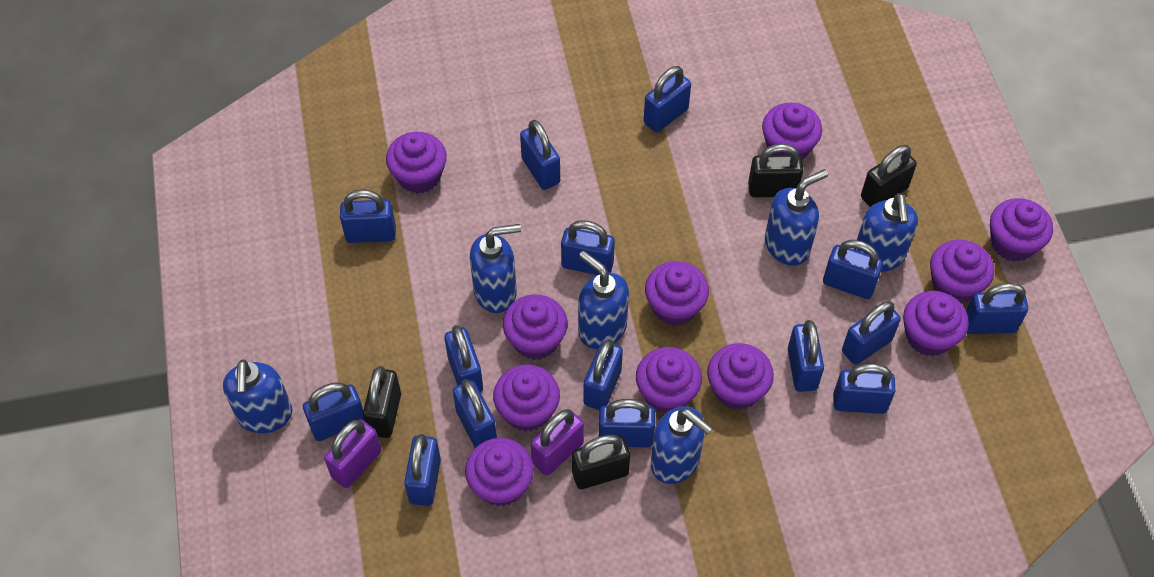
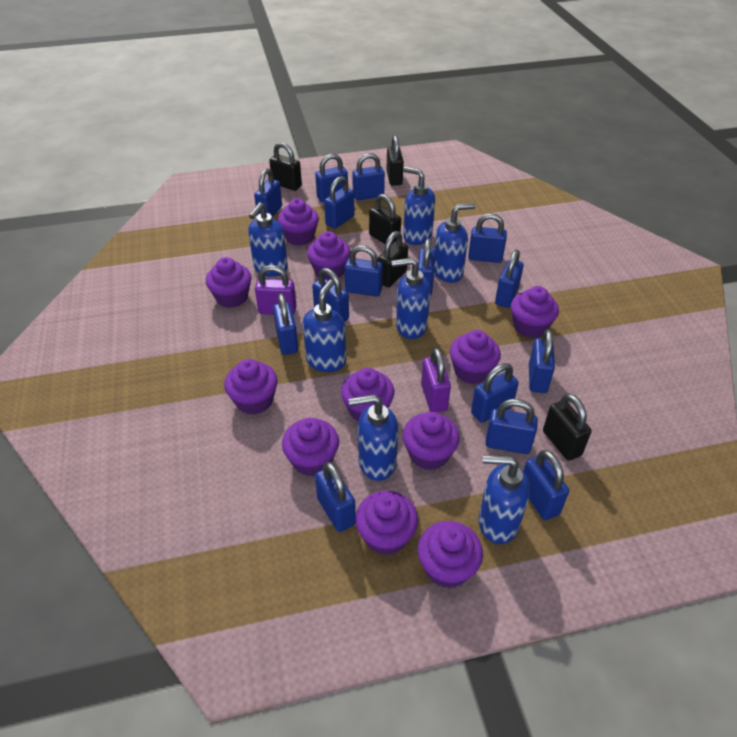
black padlock: [363,366,401,438] [572,435,630,489] [748,144,804,197] [861,145,917,207] = 4 -> [269,142,302,191] [369,194,401,245] [378,231,408,287] [387,135,404,186] [543,394,591,461] = 5
blue soap dispenser: [223,359,292,433] [470,224,521,313] [578,251,629,349] [651,406,713,484] [765,169,828,266] [854,193,918,272] = 6 -> [248,202,288,277] [303,280,346,372] [349,394,398,481] [391,258,430,339] [403,167,435,245] [434,203,476,283] [479,455,530,544] = 7

